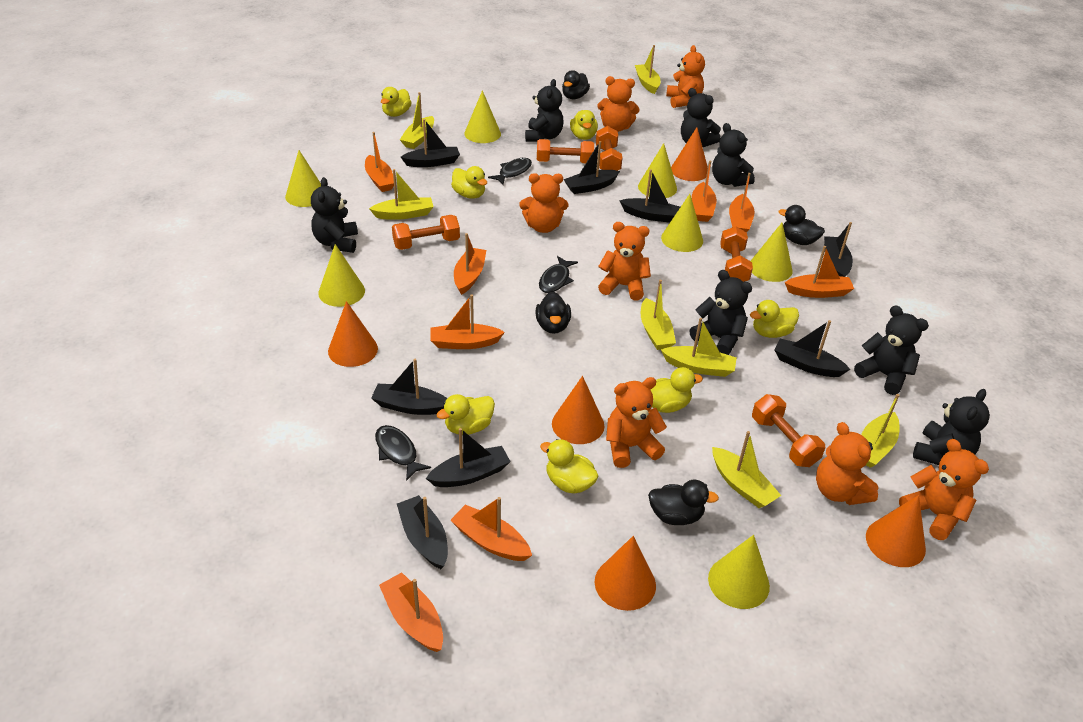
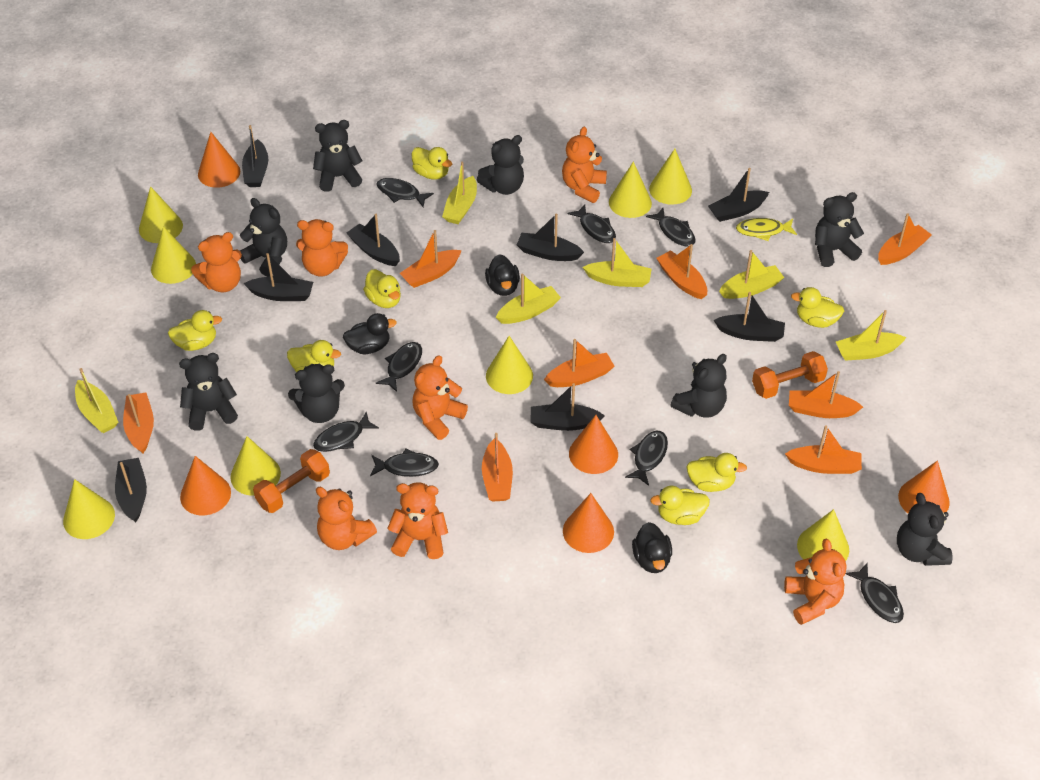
black duck: [536,292,571,334] [562,70,590,99] [648,480,719,525] [778,205,825,245] = 4 -> [343,313,397,354] [485,254,520,296] [632,522,672,573] = 3
black fish: [375,425,431,481] [488,158,532,185] [539,256,578,293] = 3 -> [313,411,379,452] [370,449,439,477] [376,178,434,207] [376,342,422,392] [567,204,616,243] [625,431,668,486] [646,208,696,247] [845,563,904,623] = 8
black teddy bear: [311,177,358,253] [525,79,564,142] [681,88,721,147] [690,270,752,355] [712,123,755,187] [854,305,929,395] [913,389,990,465] = 7 -> [179,353,238,431] [239,198,287,276] [288,364,345,423] [313,120,362,192] [477,135,524,195] [671,354,727,418] [815,192,864,267] [897,493,952,566] = 8
orange dumbbell: [392,215,460,250] [537,139,594,163] [596,126,622,171] [720,226,753,282] [752,394,825,467] = 5 -> [253,449,330,513] [752,351,828,399] = 2
yellow boat: [369,169,434,220] [400,92,434,149] [635,45,661,94] [641,280,676,350] [661,318,737,377] [712,431,781,508] [861,394,899,468] = 7 -> [75,368,119,433] [442,161,477,224] [496,274,561,324] [583,238,652,287] [719,250,784,299] [836,310,906,361] = 6
yellow cone: [285,150,321,207] [318,244,365,307] [464,90,501,143] [638,143,677,198] [661,194,703,252] [708,535,770,609] [751,222,792,282] = 7 -> [63,479,115,539] [139,186,183,243] [151,226,196,284] [230,436,281,496] [486,336,533,394] [609,161,652,218] [649,149,692,205] [797,509,849,561] = 8
yellow fish: none = 0 -> [736,218,797,241] = 1

